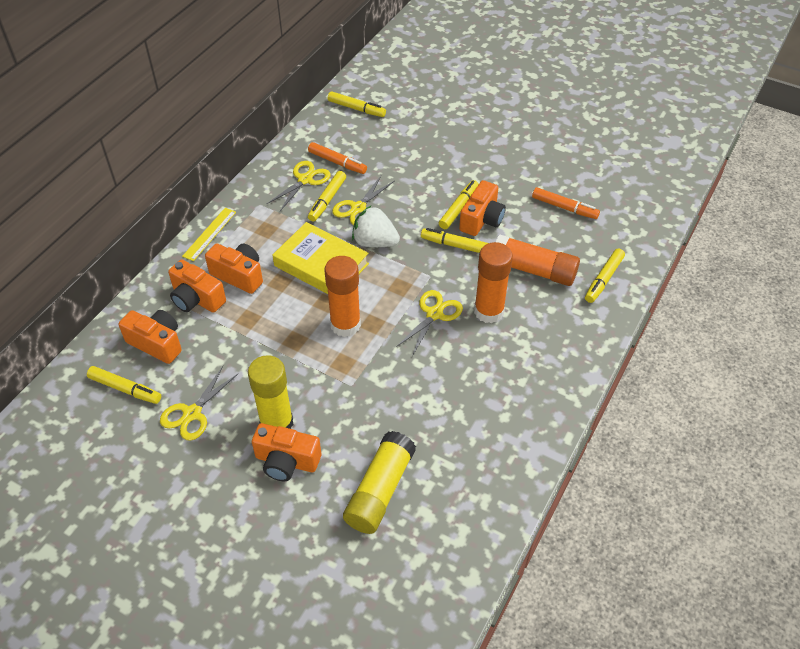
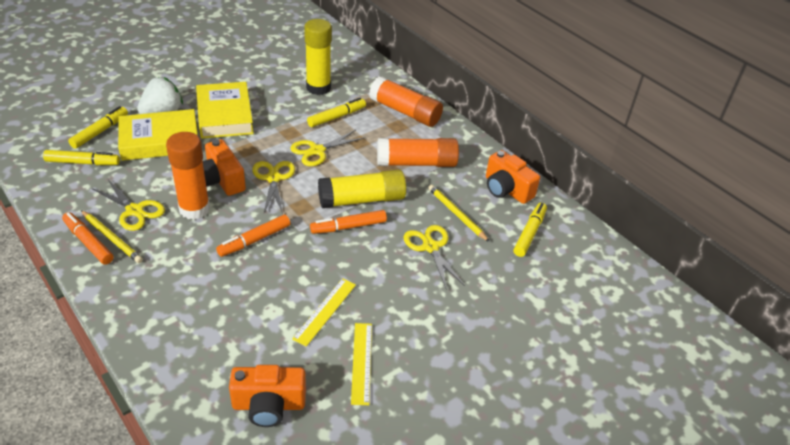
orange camera: [118,310,182,364] [168,260,226,313] [205,244,263,294] [252,423,321,481] [459,180,506,236] = 5 -> [203,139,246,196] [229,365,306,427] [486,150,540,204] = 3
orange marker: [308,142,367,174] [532,187,600,219] = 2 -> [62,212,114,265] [216,215,290,257] [310,210,387,234] = 3
yellow book: [272,222,369,294] = 1 -> [118,109,198,161] [196,82,254,139] = 2
yellow marker: [87,366,161,404] [308,171,346,222] [328,91,386,117] [421,228,488,253] [439,180,479,229] [585,249,625,303] = 6 -> [43,150,120,165] [68,106,128,149] [307,98,366,127] [513,203,547,257] = 4
yellow pencil: none = 0 -> [81,210,143,263] [428,185,490,242] = 2
yellow ruler: [182,208,236,261] = 1 -> [292,278,356,347] [351,323,372,405] = 2

